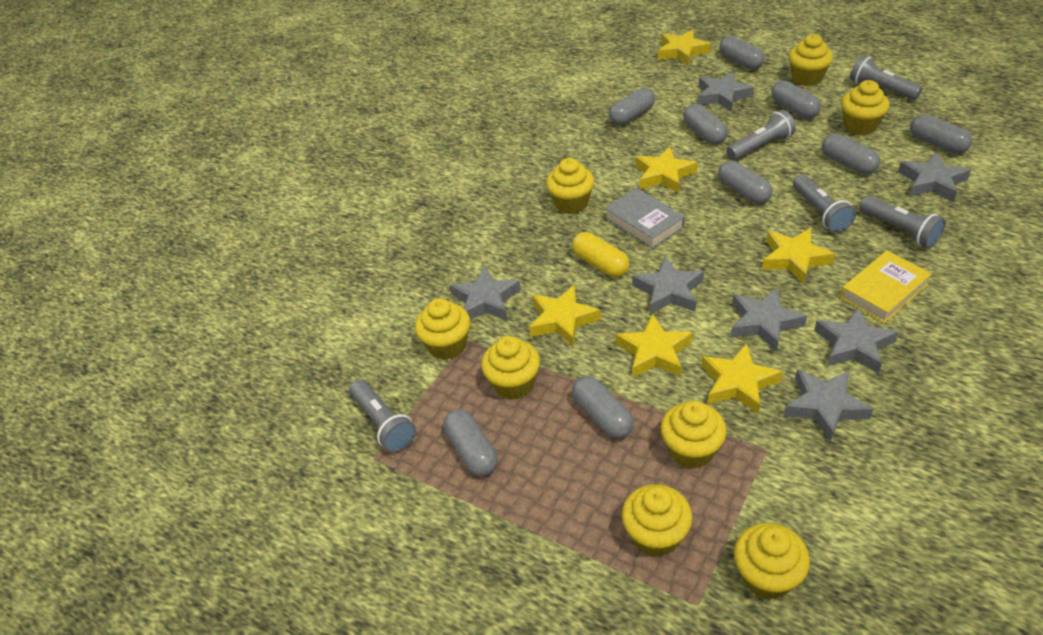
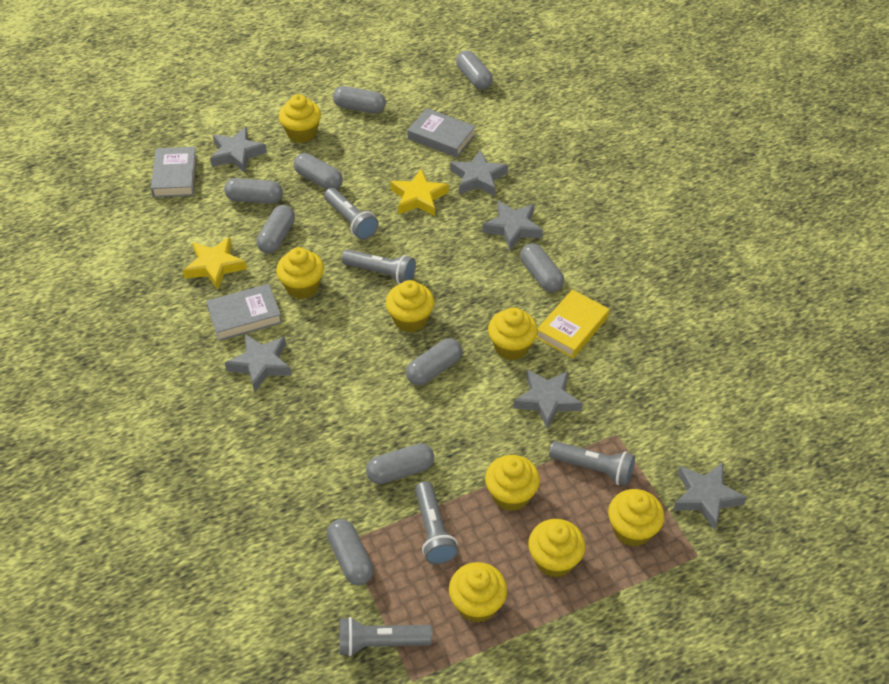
grey book: [605,188,685,249] = 1 -> [151,147,197,197] [206,284,282,341] [407,108,476,158] = 3
grey star: [450,266,521,320] [632,257,704,314] [697,72,754,112] [731,288,807,352] [784,369,873,442] [814,307,898,374] [898,152,971,202] = 7 -> [210,126,267,173] [225,334,292,392] [450,150,508,196] [482,201,543,250] [513,369,582,430] [673,463,747,530] = 6
yellow capsule: [572,232,629,277] = 1 -> none = 0
yellow star: [529,285,601,346] [616,314,693,378] [635,146,697,193] [658,30,711,66] [701,343,783,414] [762,228,835,284] = 6 -> [183,237,247,290] [390,169,449,216] = 2

